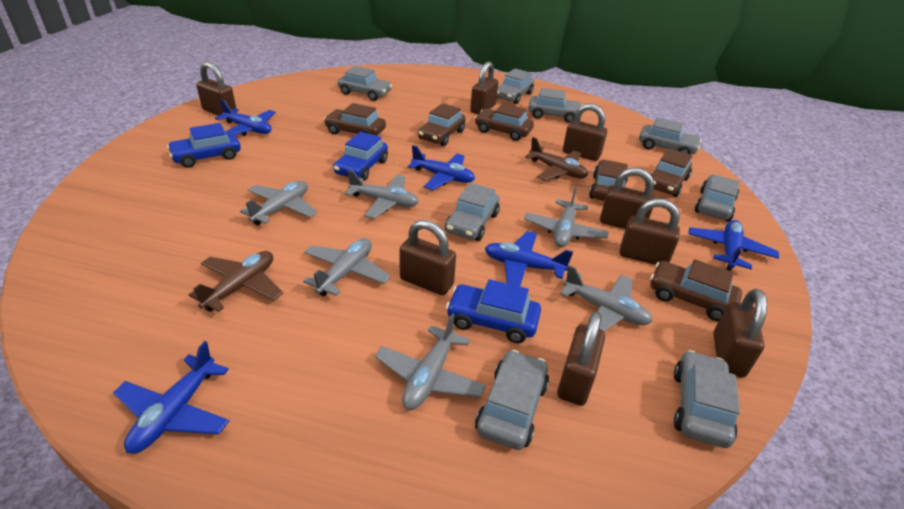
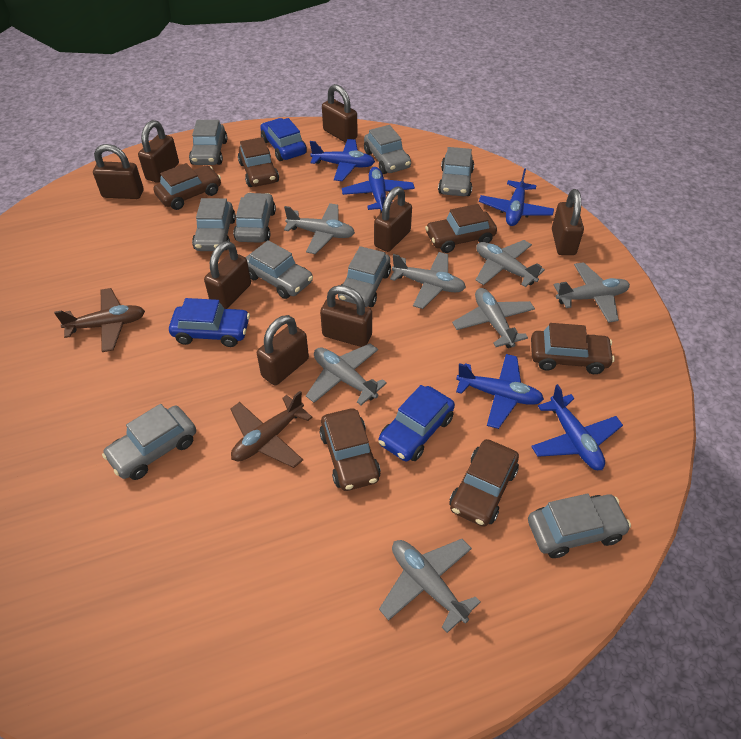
grey car: [338,66,392,101] [445,183,500,241] [475,350,549,450] [497,68,534,104] [528,88,583,123] [639,117,701,154] [674,350,740,448] [695,174,740,222] = 8 -> [102,404,196,480] [189,120,227,165] [192,198,236,251] [233,193,276,243] [245,240,313,299] [338,246,391,307] [364,125,411,174] [438,147,474,196] [528,493,631,558] = 9
grey plane: [240,181,317,225] [303,238,391,296] [345,170,419,219] [375,313,486,410] [524,187,609,247] [560,265,653,331] = 6 -> [284,203,355,254] [306,343,387,405] [379,539,481,633] [390,252,466,309] [452,288,535,348] [476,240,545,287] [554,262,630,323] = 7

